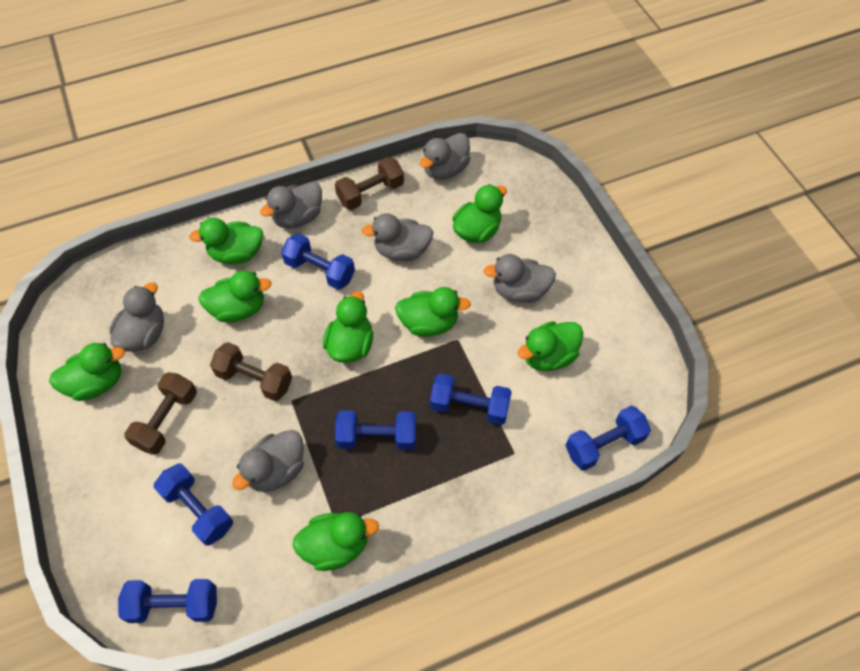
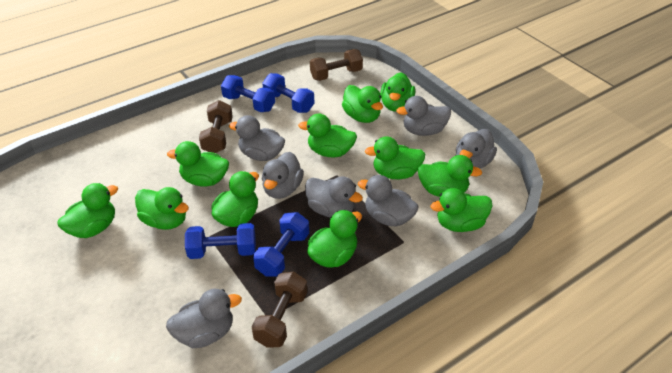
blue dumbbell: [118,579,217,623] [154,463,233,546] [281,233,355,290] [335,410,416,450] [430,374,512,425] [565,406,651,471] = 6 -> [185,223,256,259] [221,75,275,112] [253,212,309,277] [262,73,314,113] = 4
green duck: [49,343,125,401] [189,218,263,264] [198,270,272,323] [292,512,379,571] [323,291,373,363] [395,287,471,337] [452,184,507,243] [518,321,583,371] = 8 -> [57,183,118,238] [135,187,189,230] [167,141,229,186] [211,171,259,227] [298,114,357,157] [307,210,362,268] [342,85,383,123] [364,136,425,179] [380,72,415,112] [418,155,482,197] [431,188,492,232] = 11
grey duck: [109,282,164,351] [232,430,304,492] [260,181,322,229] [362,213,433,261] [420,133,471,180] [483,254,556,303] = 6 -> [166,289,242,348] [229,115,285,161] [262,152,304,199] [305,176,363,218] [358,175,419,226] [396,96,451,136] [456,129,497,169] = 7

